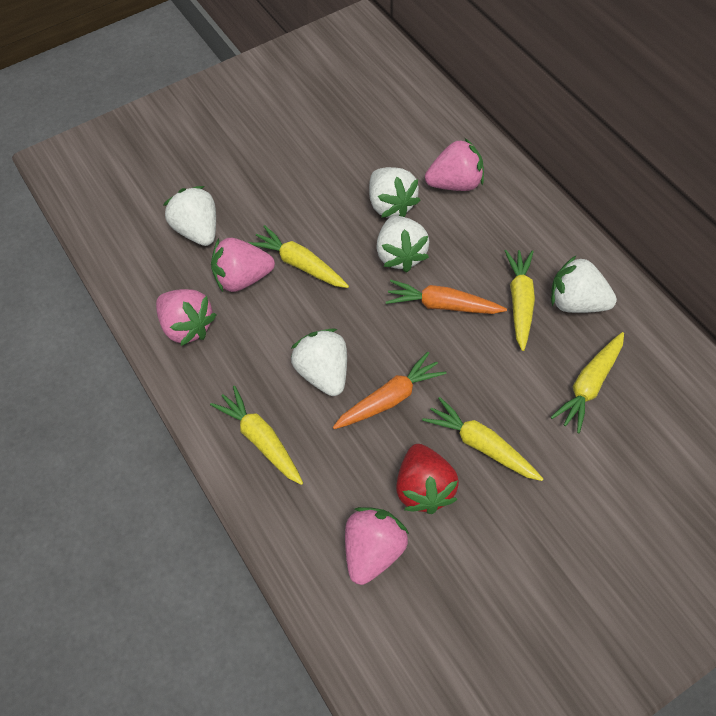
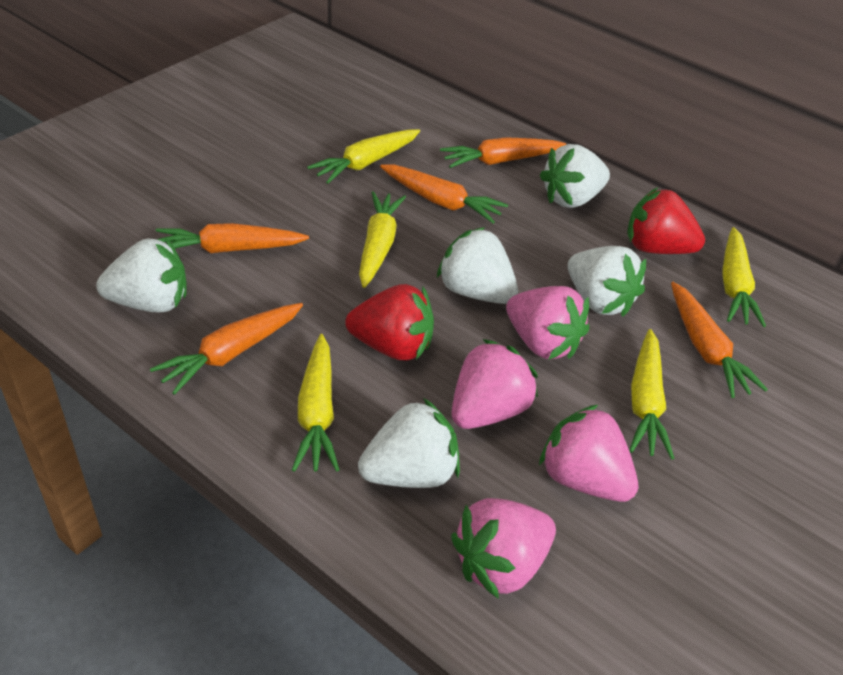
orange carrot: [333,352,447,429] [386,280,507,314] = 2 -> [150,303,303,395] [156,223,309,253] [380,165,508,224] [440,137,566,168] [671,282,768,398] = 5
red strawberry: [396,444,459,514] = 1 -> [345,284,434,360] [627,187,705,254] = 2

